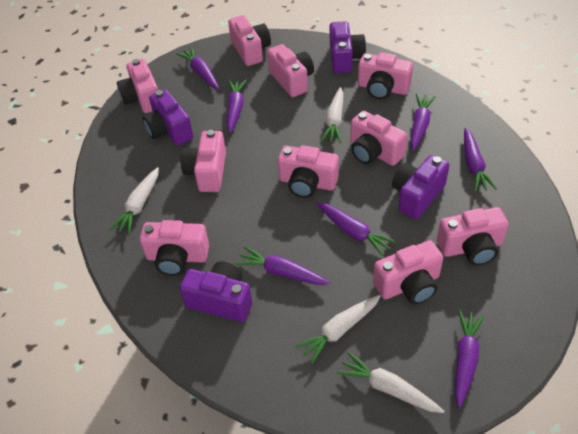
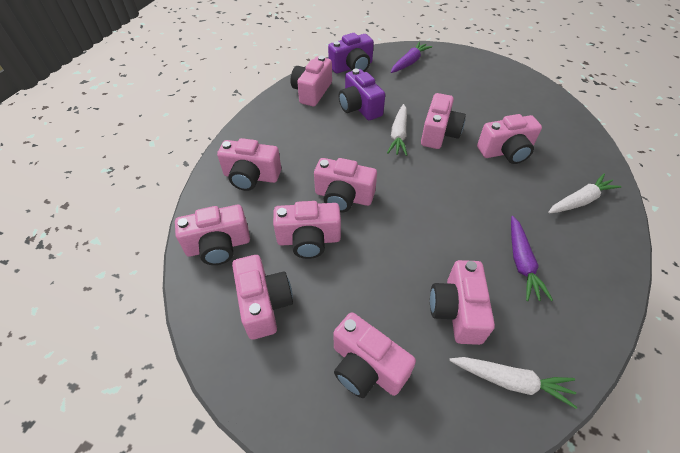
purple camera: [142,89,193,146] [179,261,252,322] [330,21,366,73] [392,155,449,219] = 4 -> [328,33,374,73] [339,69,385,120] = 2
purple carrot: [176,47,219,90] [227,79,247,133] [235,246,330,285] [316,202,396,256] [410,94,435,151] [455,310,484,409] [464,128,497,192] = 7 -> [391,42,432,73] [511,216,553,301] = 2
white carrot: [110,167,159,234] [295,295,381,364] [321,87,344,143] [337,352,445,413] = 4 -> [387,104,407,156] [449,357,577,409] [548,174,622,213] = 3

